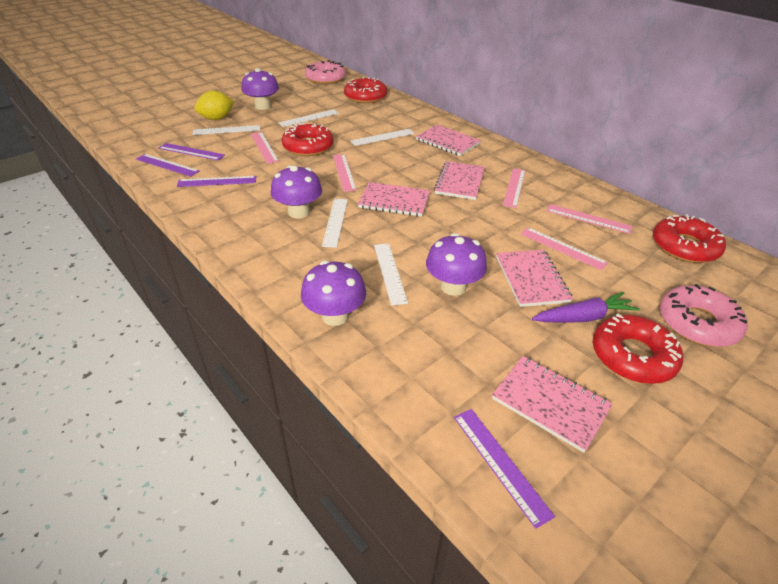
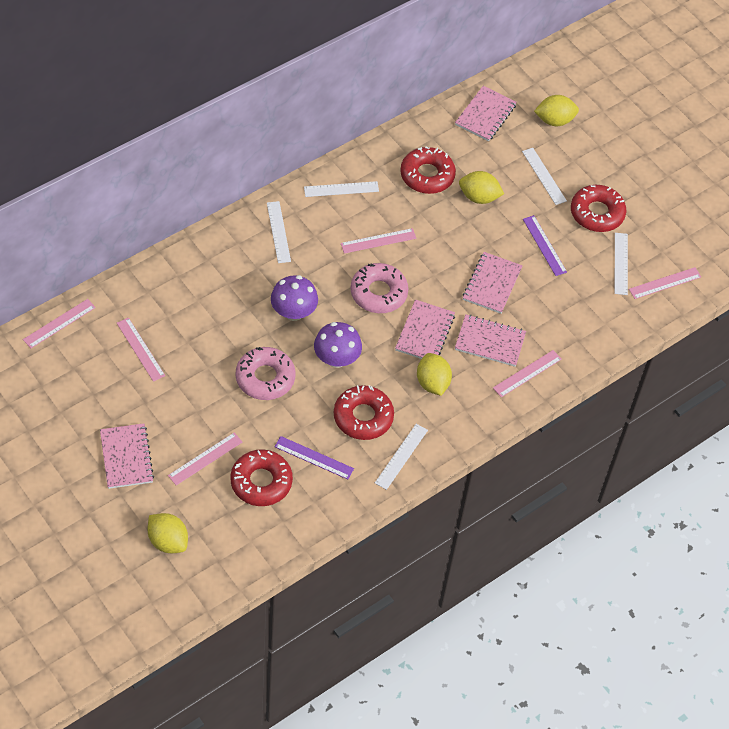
pink ruler: [251,132,279,164] [333,154,357,192] [503,168,525,208] [520,227,608,270] [547,204,633,234] = 5 -> [23,299,96,348] [117,318,165,382] [168,433,242,485] [341,228,416,254] [493,350,562,397] [629,267,701,299] = 6
purple carrot: [532,292,640,323] = 1 -> none = 0
purple mushroom: [241,68,279,110] [271,165,322,219] [301,261,366,326] [426,233,487,296] = 4 -> [271,275,318,321] [314,322,362,368] = 2
purple ruler: [136,154,200,177] [158,143,225,161] [177,176,256,187] [454,409,555,529] = 4 -> [274,436,354,479] [523,215,567,276] = 2
yellow lemon: [194,91,234,120] = 1 -> [147,513,188,553] [417,353,452,396] [459,171,504,204] [534,95,579,126] = 4

